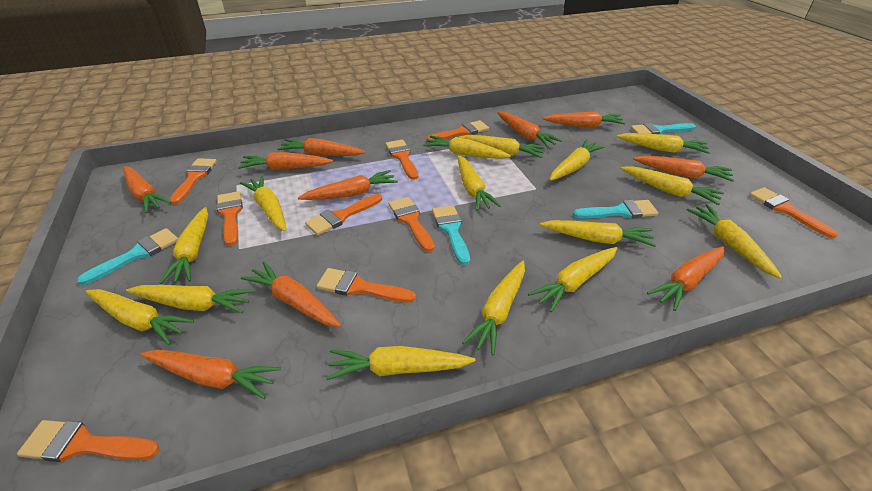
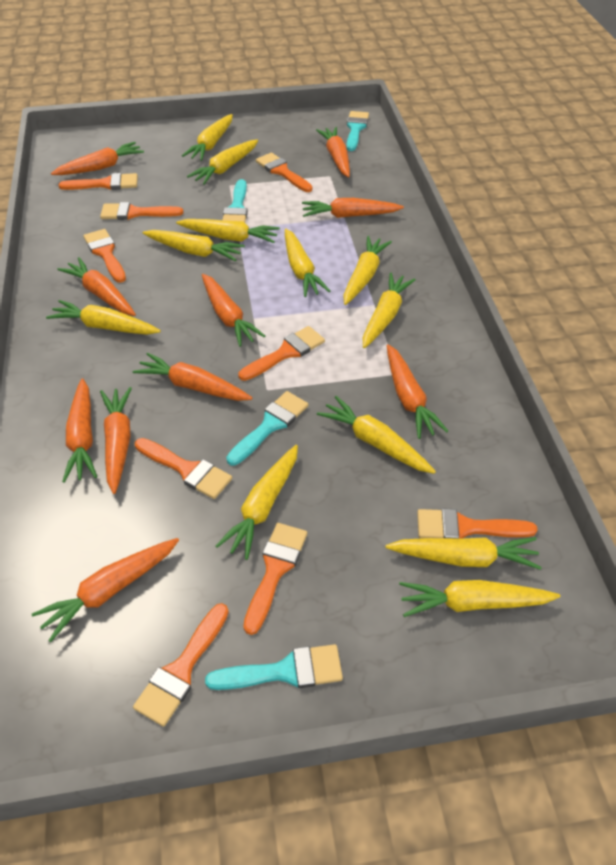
yellow carrot: [86,289,194,345] [126,285,254,313] [159,207,208,284] [240,175,286,232] [326,346,475,380] [423,136,511,159] [458,155,501,211] [459,135,546,158] [462,261,525,356] [528,247,617,312] [540,220,656,247] [550,140,605,181] [617,133,710,154] [621,166,724,205] [687,204,782,279] = 15 -> [46,300,161,335] [143,230,245,261] [176,219,280,243] [182,114,233,161] [187,140,258,185] [215,445,298,560] [285,229,330,297] [317,396,436,474] [343,236,392,305] [363,272,416,348] [386,537,542,570] [399,580,560,617] = 12

